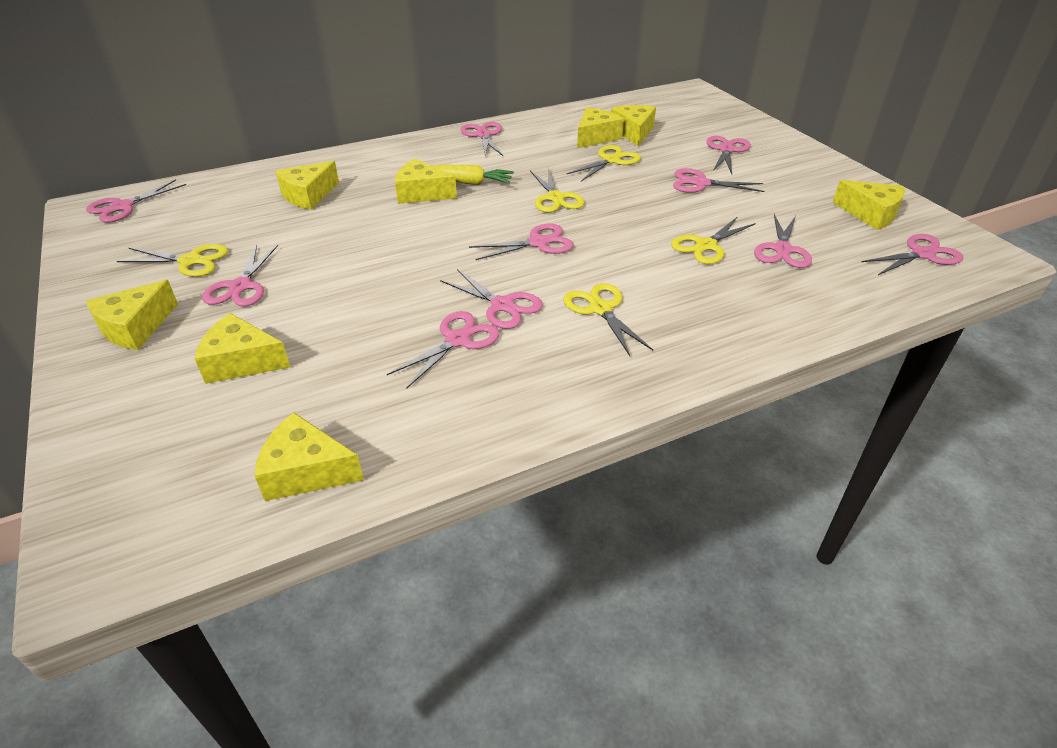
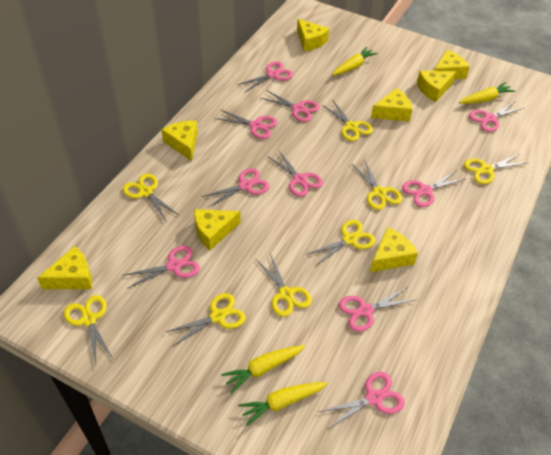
yellow carrot: [431,165,514,185] = 1 -> [221,345,305,393] [238,382,328,426] [332,47,378,76] [459,82,515,104] = 4
yellow scissors: [117,244,228,277] [530,167,584,213] [563,283,653,356] [566,145,641,181] [671,216,756,264] = 5 -> [64,295,114,365] [123,173,180,222] [166,293,246,346] [256,253,312,317] [306,220,376,266] [322,101,373,141] [352,160,402,210] [464,154,526,184] = 8

